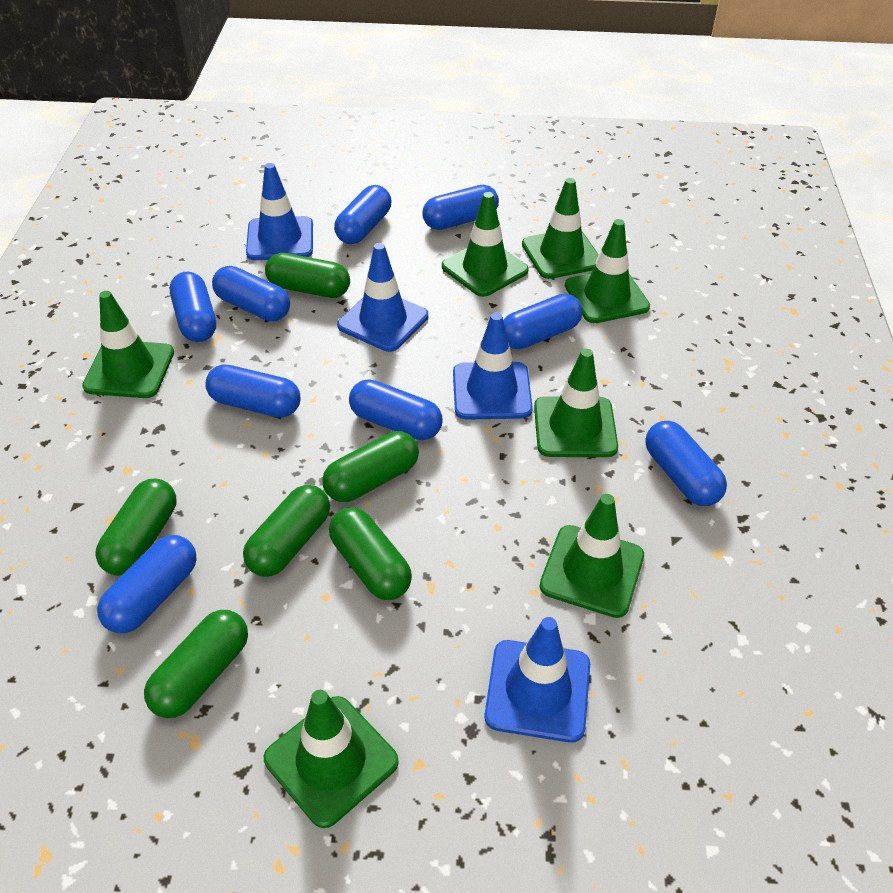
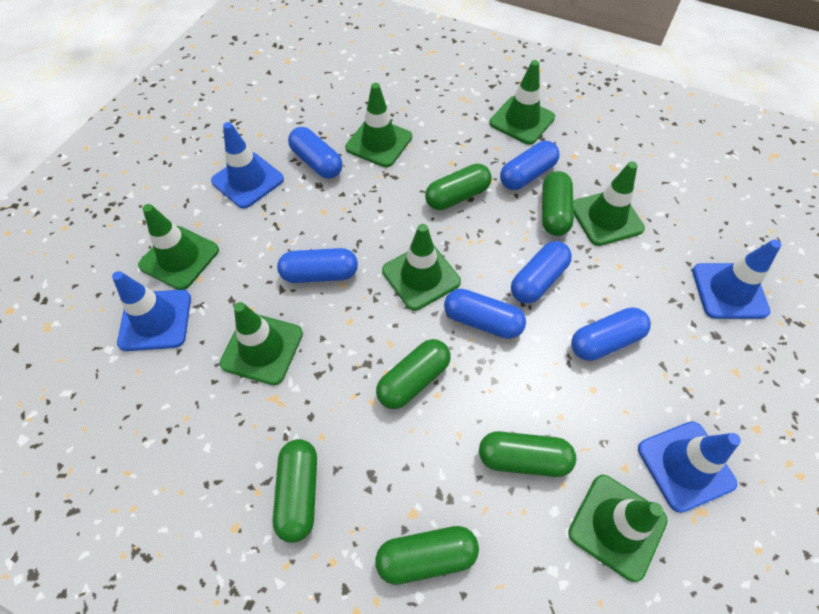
blue capsule: [97,535,197,633] [170,272,216,342] [205,364,301,417] [212,266,290,321] [334,185,391,244] [349,379,442,440] [422,185,499,230] [503,293,583,349] [645,421,727,506] = 9 -> [277,248,358,283] [288,127,342,179] [444,289,526,339] [500,141,560,190] [511,241,572,304] [571,307,651,361] = 6

